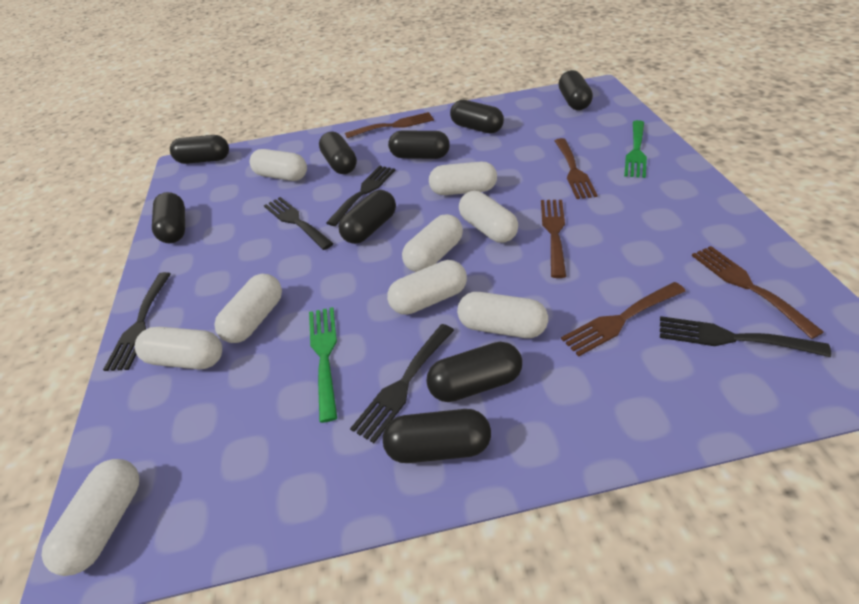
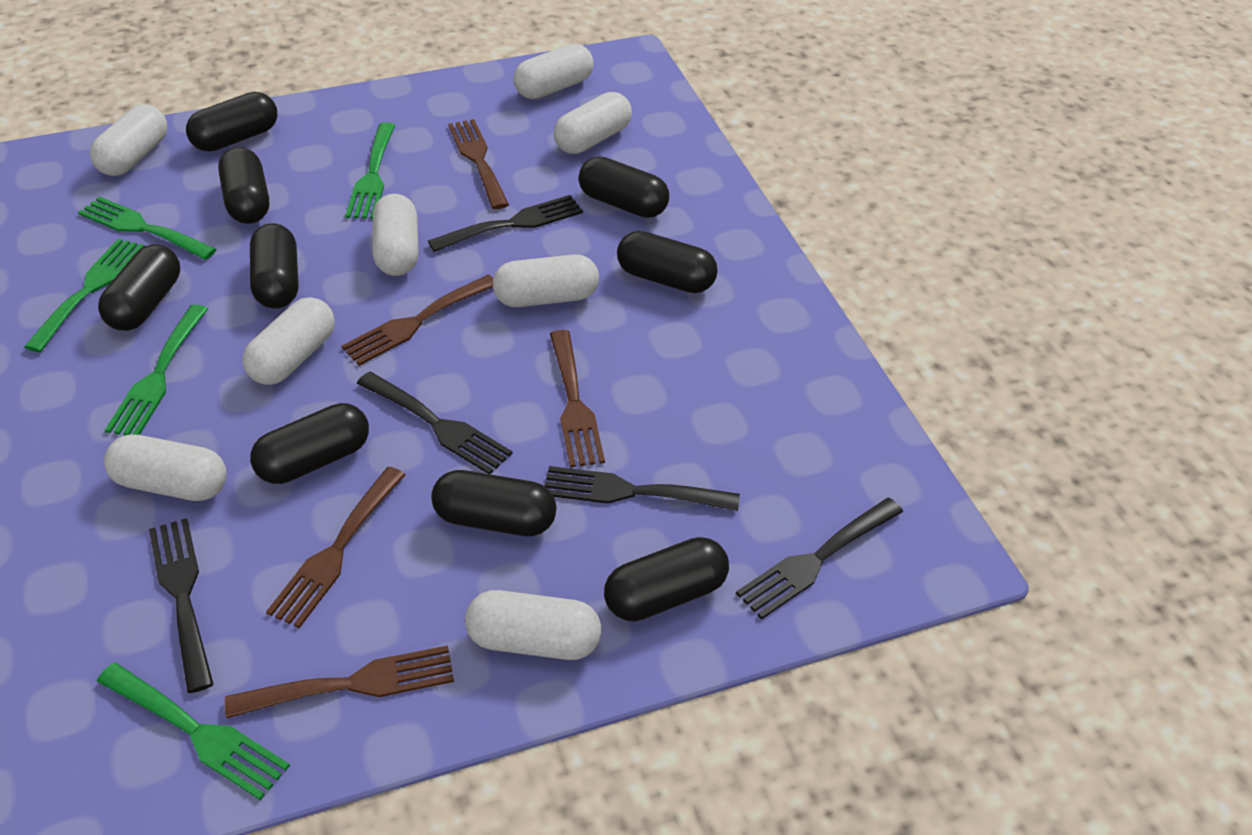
green fork: [309,307,337,423] [624,120,647,178] = 2 -> [24,239,145,352] [78,197,217,260] [97,663,290,800] [105,304,208,435] [345,122,395,219] = 5
white capsule: [41,459,139,576] [135,327,222,369] [215,274,282,343] [250,149,307,181] [387,260,467,315] [402,214,463,272] [429,162,497,195] [457,292,548,338] [459,191,518,243] = 9 -> [90,104,168,176] [104,435,226,501] [242,297,335,385] [373,194,419,276] [465,590,601,660] [493,254,599,307] [513,44,594,99] [554,92,632,154] = 8

